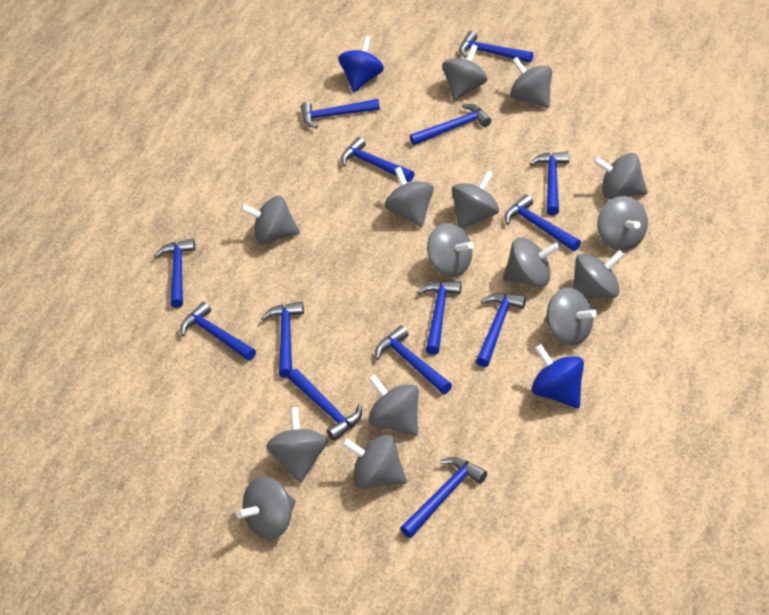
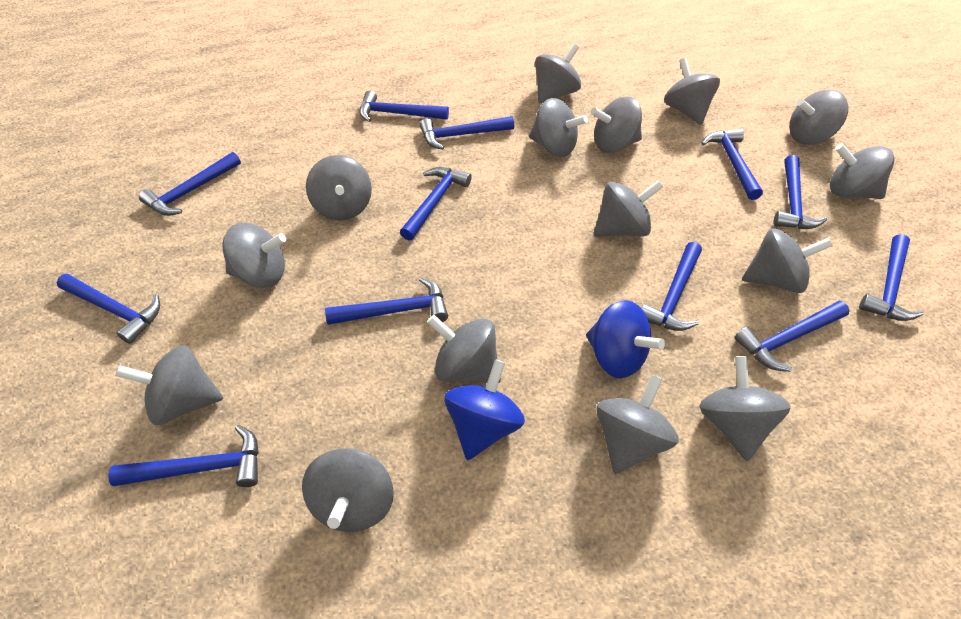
blue hammer: [155,238,195,308] [180,302,256,361] [261,301,304,378] [288,369,362,441] [301,99,380,128] [341,137,414,182] [375,325,452,394] [400,457,487,538] [410,104,491,145] [418,281,461,355] [459,31,534,63] [476,293,526,367] [504,194,581,251] [529,151,569,216] = 14 -> [56,274,160,344] [108,425,259,487] [139,152,241,216] [325,277,448,325] [359,91,449,122] [400,167,472,241] [420,116,514,150] [642,242,702,331] [701,128,763,200] [734,301,850,372] [773,155,827,229] [859,234,924,321] = 12

